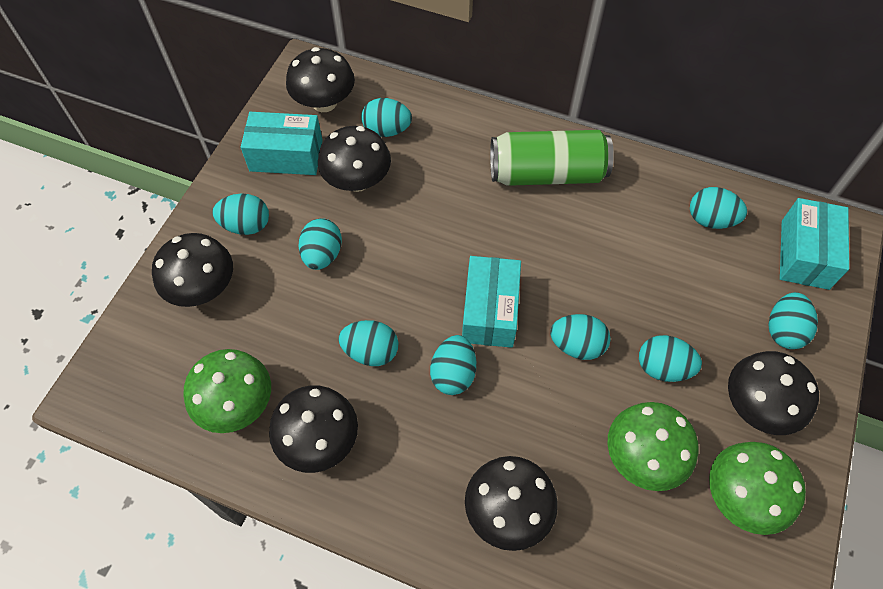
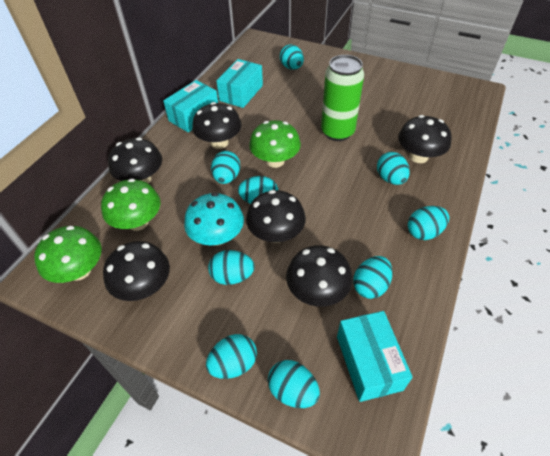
turquoise mushroom: none = 0 -> [184,192,244,246] = 1

